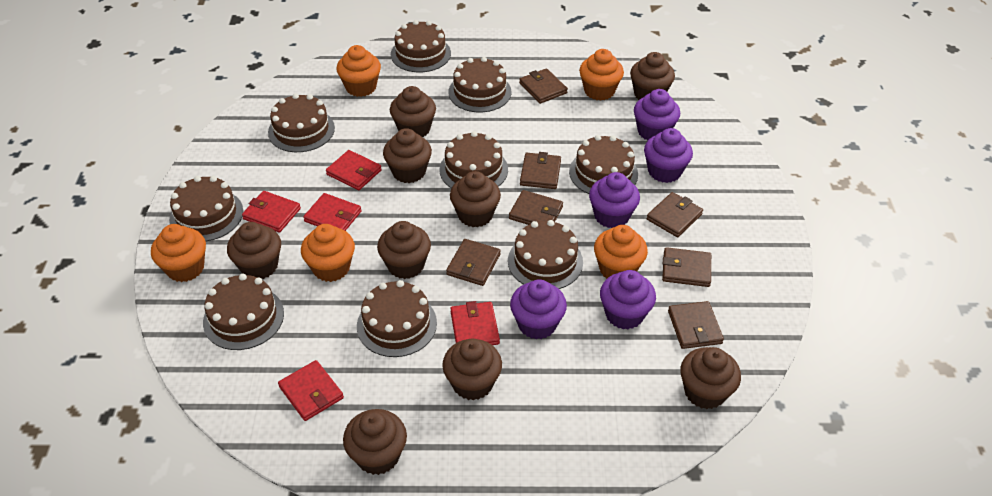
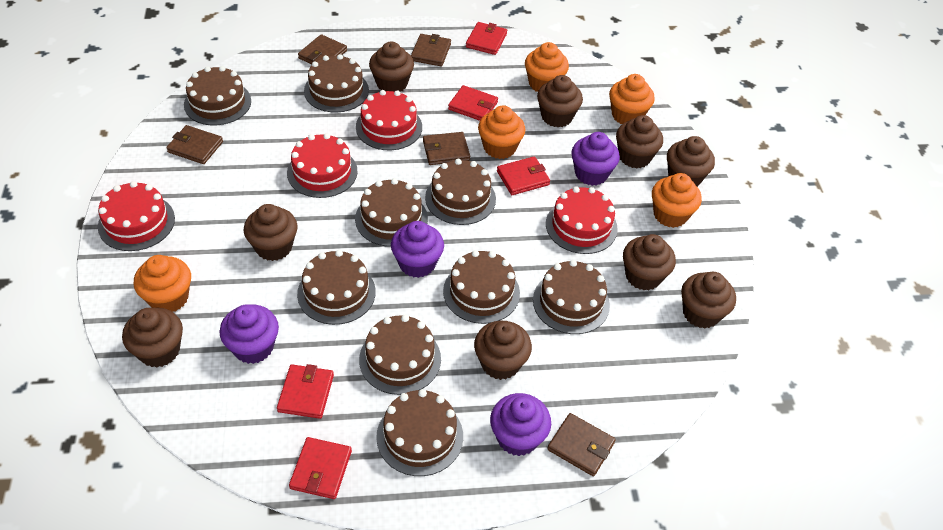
brown wallet: [446,239,501,286] [509,190,563,225] [519,68,568,104] [520,152,561,189] [647,192,703,237] [662,247,711,287] [668,301,724,349] = 7 -> [166,125,223,164] [298,34,347,64] [411,34,451,66] [423,132,470,165] [547,413,616,476] = 5
purple cupcake: [510,279,567,339] [589,172,640,228] [600,270,656,329] [634,89,680,141] [644,128,693,183] = 5 -> [219,304,279,364] [391,221,444,278] [490,393,551,456] [571,132,620,186] = 4
red cake: none = 0 -> [98,181,175,251] [287,133,358,198] [356,90,422,150] [546,187,618,254] = 4

